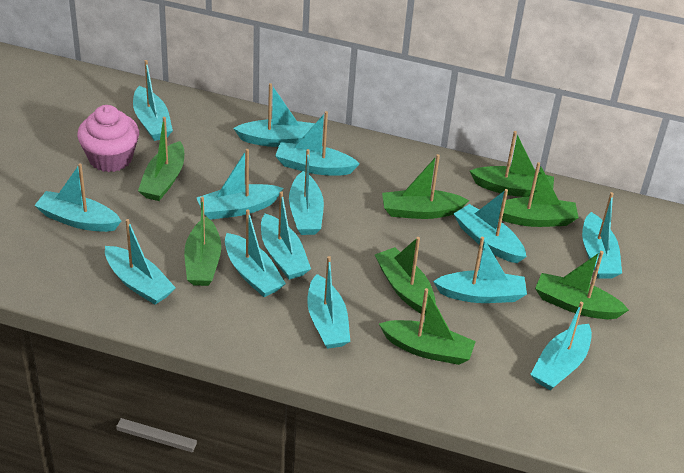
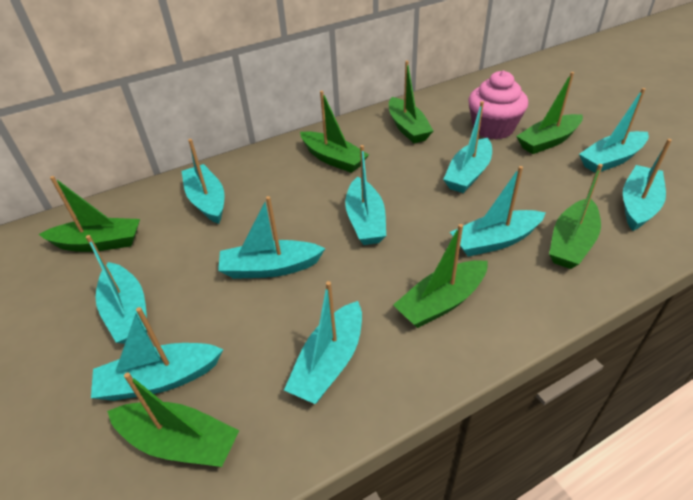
green boat: [138,117,184,201] [184,196,221,286] [375,237,436,315] [379,288,476,365] [382,154,469,219] [470,131,554,197] [499,162,579,227] [535,251,629,319] = 8 -> [39,176,140,252] [107,372,239,467] [300,91,369,173] [389,60,433,143] [393,224,488,328] [516,72,583,154] [549,164,603,269] = 7
turquoise boat: [34,163,121,232] [105,219,176,305] [133,60,173,141] [197,149,283,220] [225,209,286,297] [233,83,315,147] [261,191,311,280] [275,111,360,176] [289,149,324,235] [307,256,350,349] [433,237,527,303] [453,189,526,263] [530,302,592,390] [582,192,622,279] = 14 -> [86,235,147,344] [91,307,223,401] [181,139,225,224] [218,196,326,279] [284,281,362,404] [345,145,386,245] [443,101,492,193] [450,166,546,257] [579,88,649,173] [623,139,672,231] = 10

